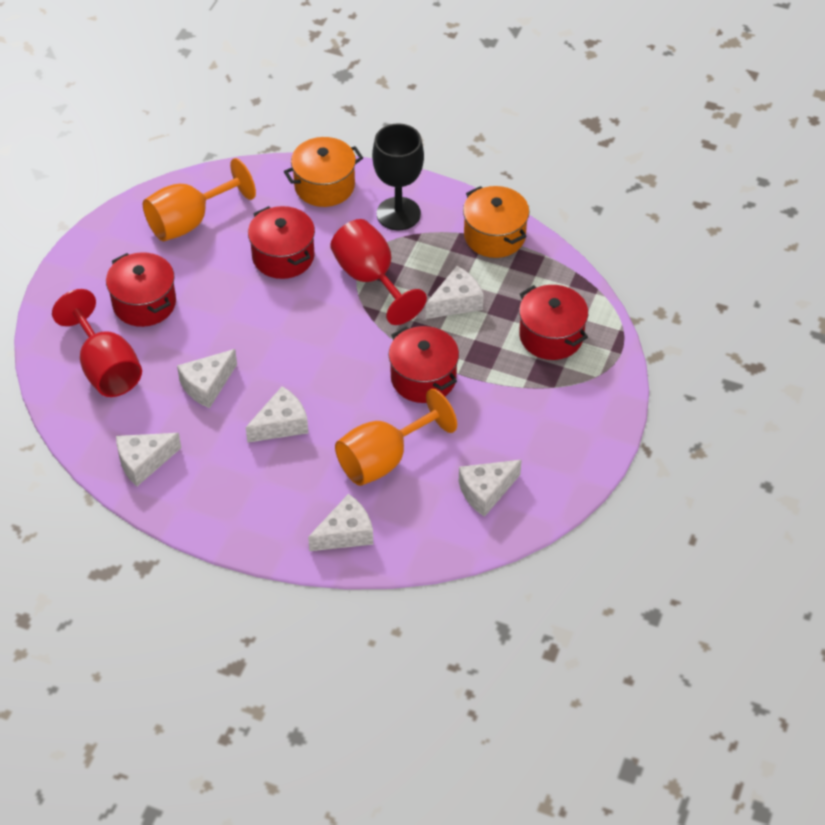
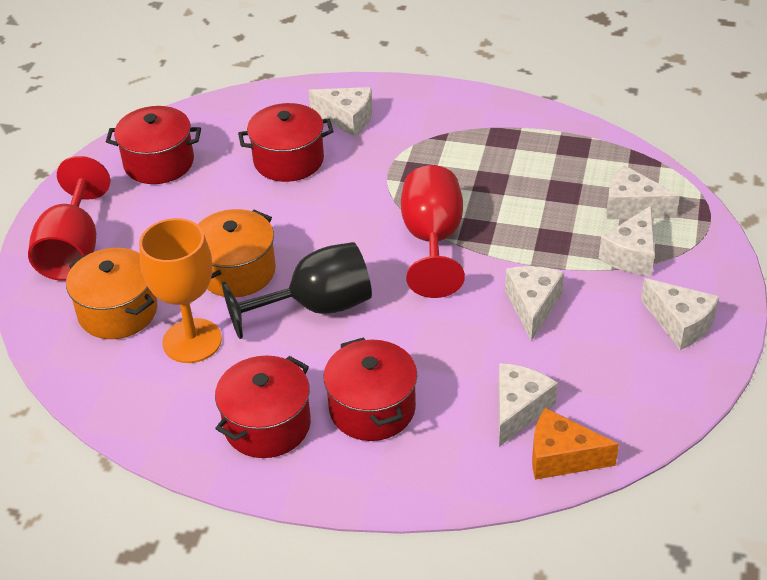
orange cheese: none = 0 -> [532,408,619,480] = 1
orange goblet: [143,158,256,241] [335,389,457,486] = 2 -> [139,218,222,363] = 1

